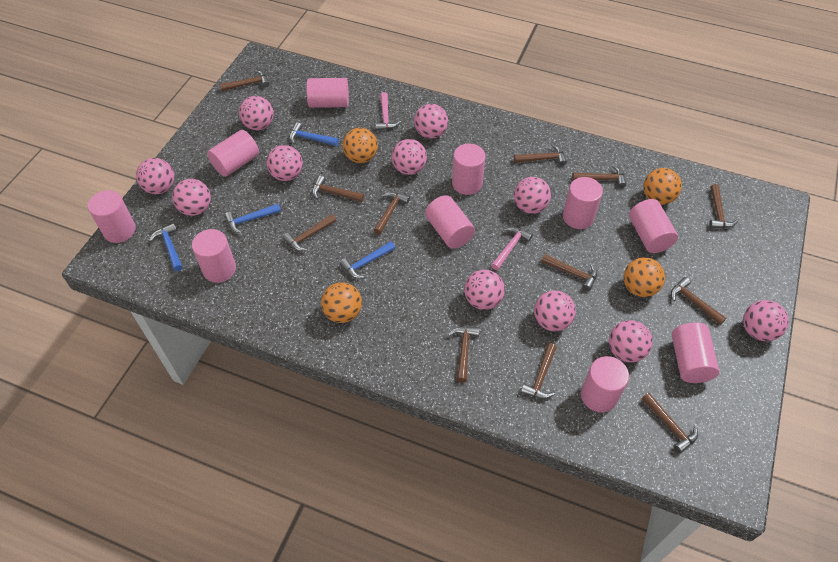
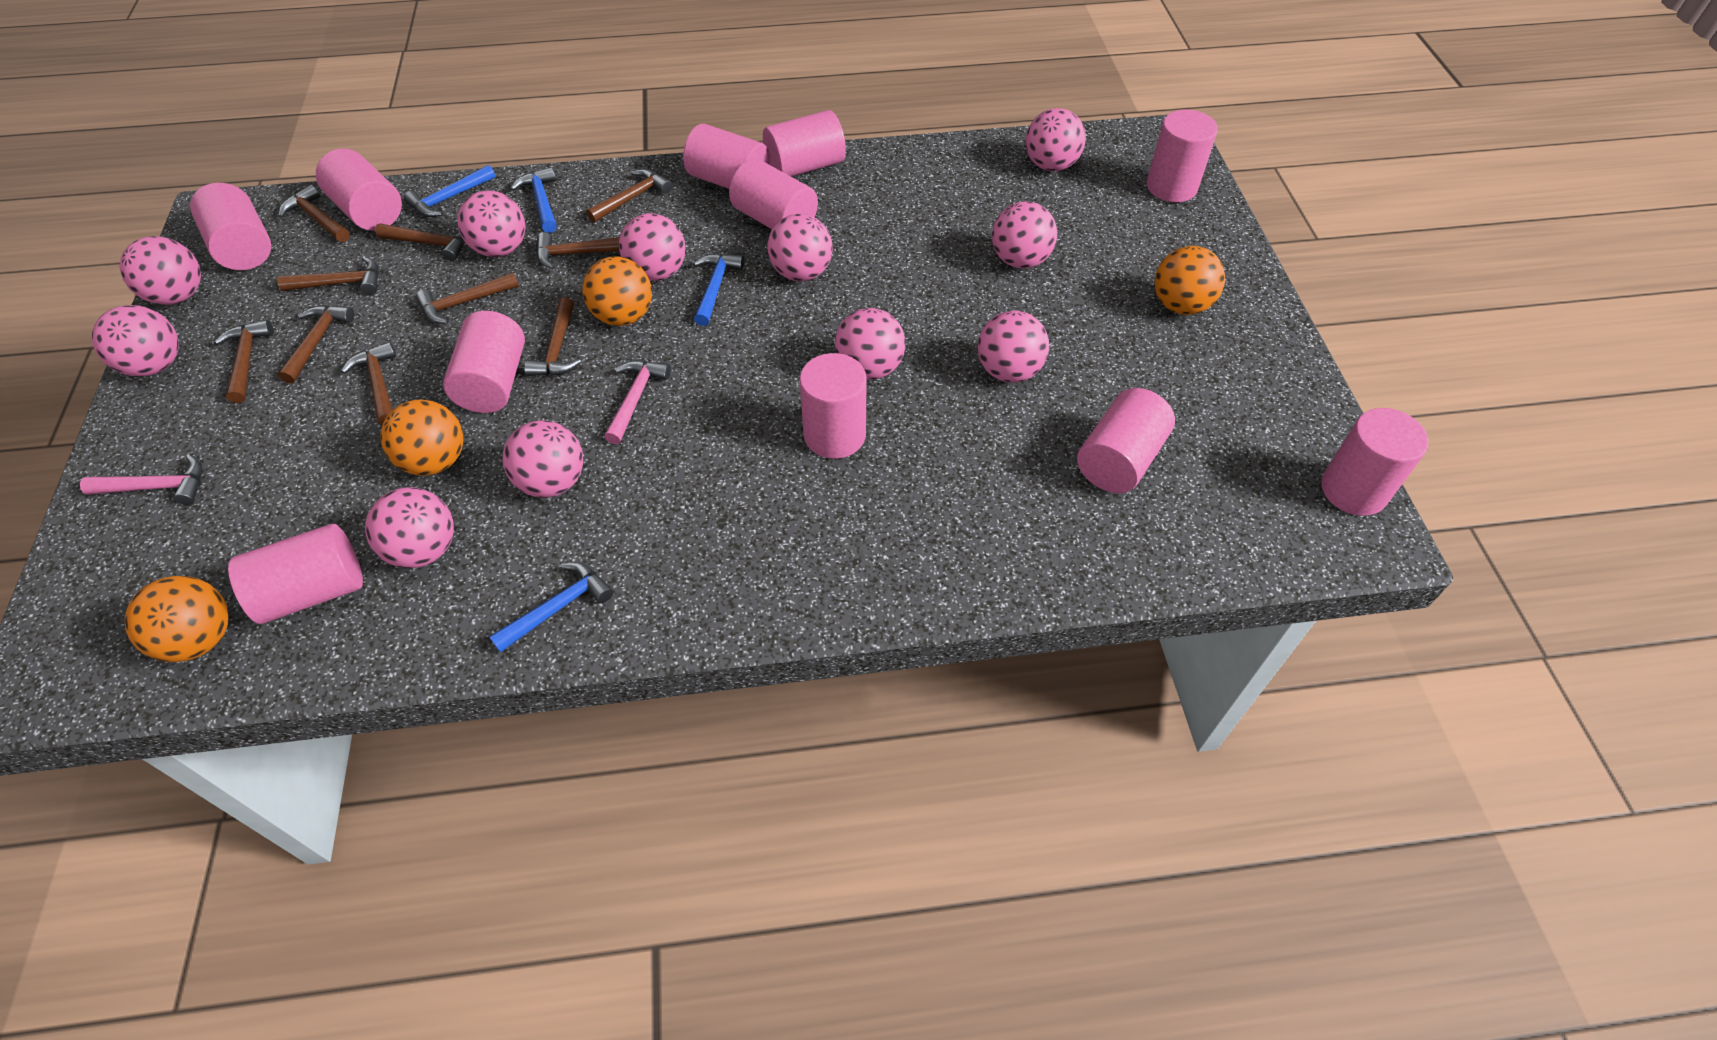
brown hammer: [220,70,270,91] [283,214,337,251] [312,176,364,202] [373,192,410,235] [448,327,480,383] [514,144,567,166] [521,343,557,399] [541,254,597,291] [572,165,627,188] [642,393,698,454] [671,277,726,325] [709,184,738,228] = 12 -> [214,320,274,403] [277,256,379,294] [278,305,355,383] [279,185,350,242] [341,342,396,426] [375,224,465,261] [416,272,519,324] [524,297,581,376] [537,232,620,269] [586,169,672,223] = 10
pink cylinder: [88,190,136,243] [192,229,236,283] [207,130,259,177] [306,78,349,108] [425,195,475,249] [452,144,486,195] [563,177,603,229] [581,356,629,412] [629,199,678,253] [672,323,720,383] = 10 -> [190,183,271,270] [228,524,363,624] [316,149,402,231] [443,311,525,413] [683,124,770,189] [729,159,818,229] [763,110,846,177] [800,353,867,459] [1077,388,1175,493] [1147,109,1218,202] [1321,408,1429,516] = 11

